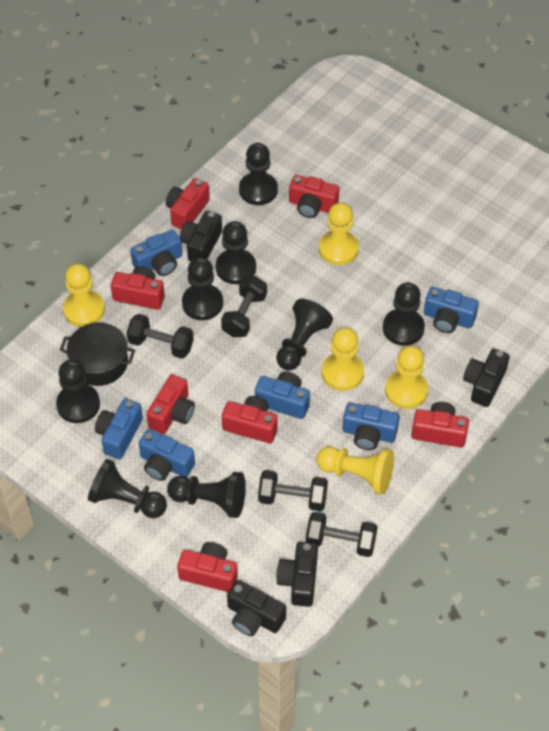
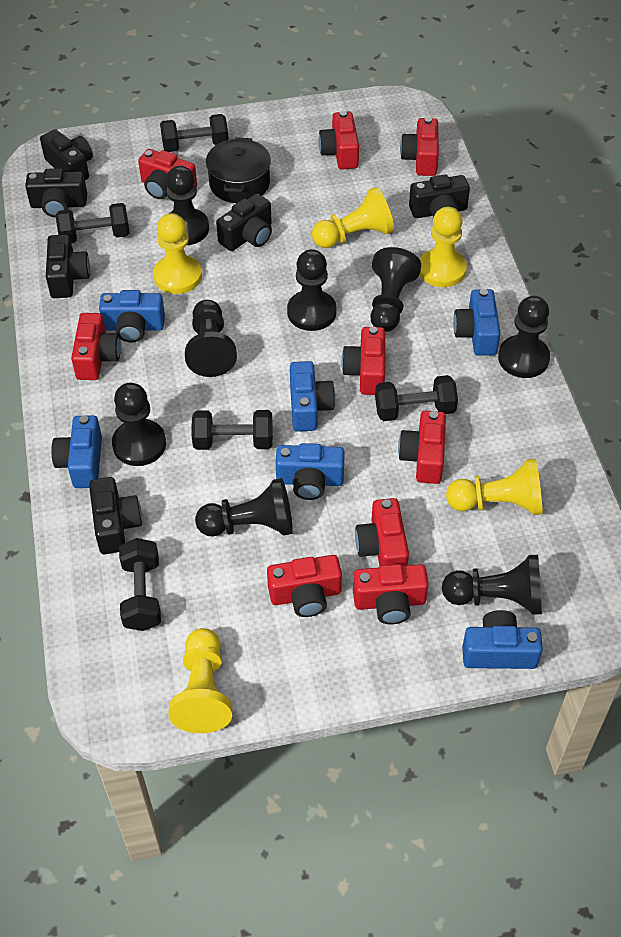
black camera: [180,211,222,262] [227,580,286,636] [276,542,318,607] [463,349,510,407] = 4 -> [25,168,87,218] [40,129,93,180] [46,234,90,298] [89,477,142,554] [216,193,272,251] [409,174,470,218] = 6
black dumbbell: [127,314,194,359] [221,276,267,337] [258,470,328,511] [306,512,377,557] = 4 -> [56,203,130,243] [119,538,161,631] [160,114,229,152] [192,410,273,450] [375,375,458,421] = 5
red camera: [111,266,165,310] [147,374,195,434] [166,178,210,229] [177,542,238,592] [222,396,278,443] [289,175,339,218] [411,402,469,448] = 7 -> [71,313,121,380] [138,149,197,199] [267,555,342,617] [319,111,359,169] [341,326,385,395] [353,564,429,624] [355,498,409,566] [398,410,446,484] [400,117,439,176] = 9

